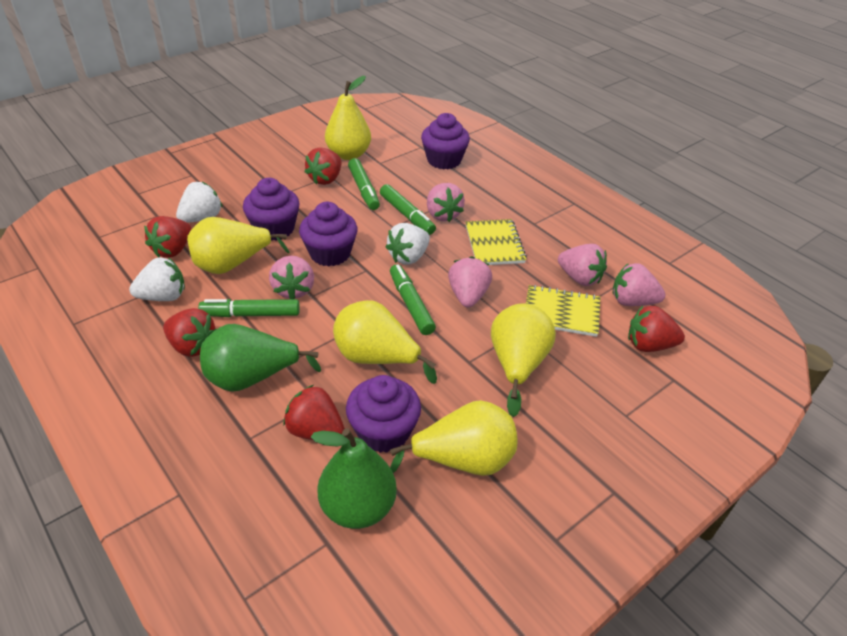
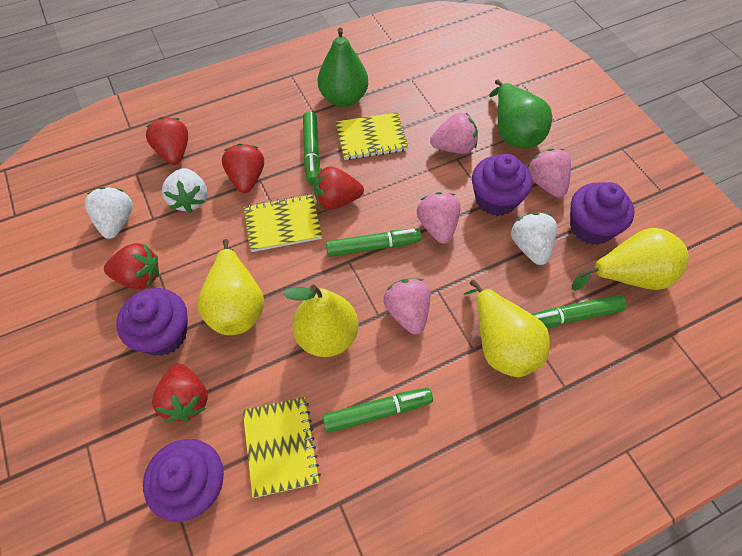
pink strawberry: [269,256,314,299] [427,183,465,222] [448,257,492,308] [558,244,607,286] [612,263,665,306] = 5 -> [383,278,431,335] [417,192,461,244] [430,113,478,154] [528,149,571,198] = 4
yellow notebook: [465,219,527,265] [526,285,600,337] = 2 -> [243,397,321,498] [244,194,322,252] [336,112,409,160] = 3
yellow pear: [187,217,289,274] [325,76,371,160] [333,300,437,384] [390,400,517,476] [491,303,556,417] = 5 -> [197,239,264,335] [283,285,358,357] [464,280,550,377] [572,228,689,291] = 4

